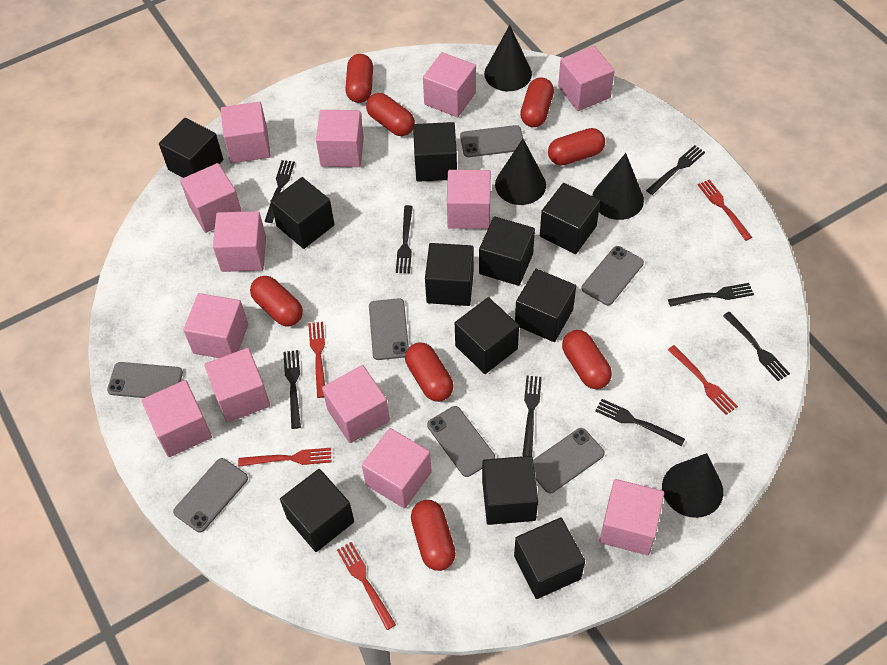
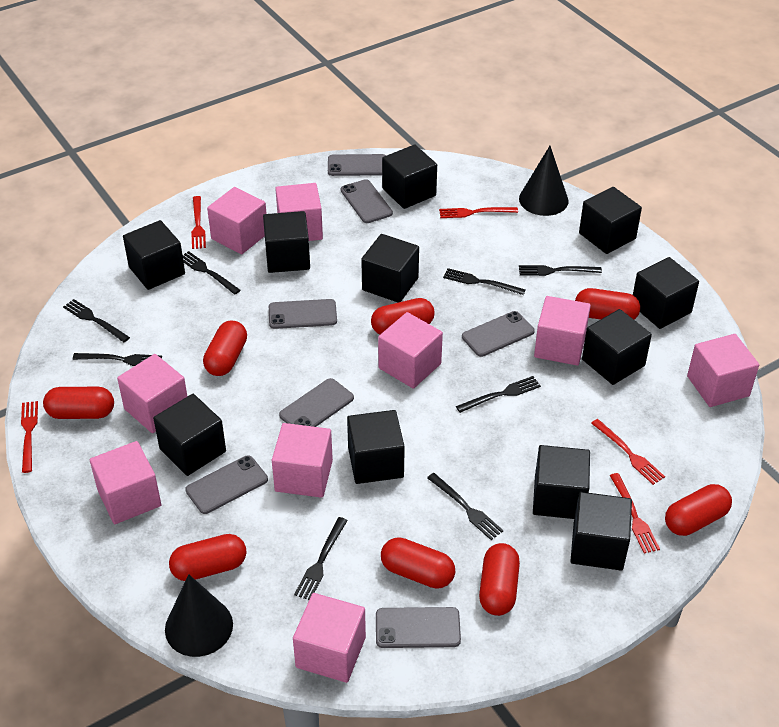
black cone: [484,25,532,91] [495,139,546,205] [592,153,644,220] [662,453,723,518] = 4 -> [165,574,233,657] [519,146,569,216] = 2
pink cube: [142,380,212,457] [180,163,242,233] [183,293,248,358] [204,348,270,423] [213,211,266,272] [221,102,271,163] [316,110,364,167] [322,365,390,443] [362,428,432,509] [423,52,476,117] [447,170,491,229] [558,46,615,111] [599,479,664,555] = 13 -> [90,441,161,524] [117,354,187,433] [207,187,267,254] [272,423,333,498] [275,183,323,241] [293,593,366,683] [378,312,443,389] [534,296,591,366] [687,334,759,407] = 9

